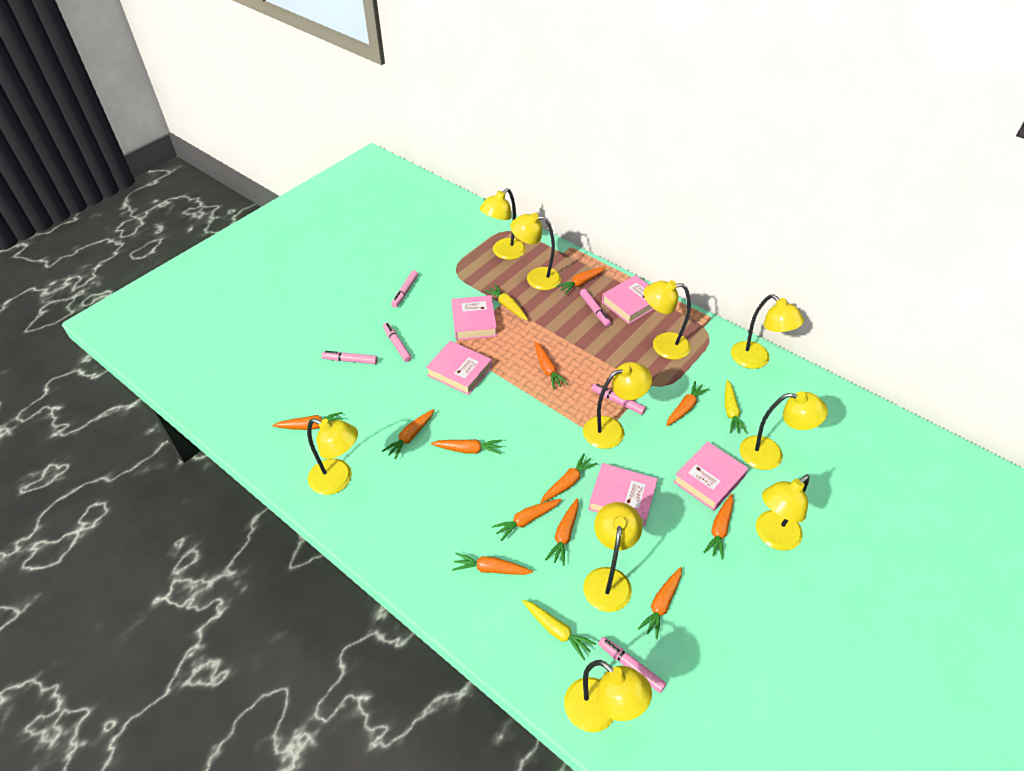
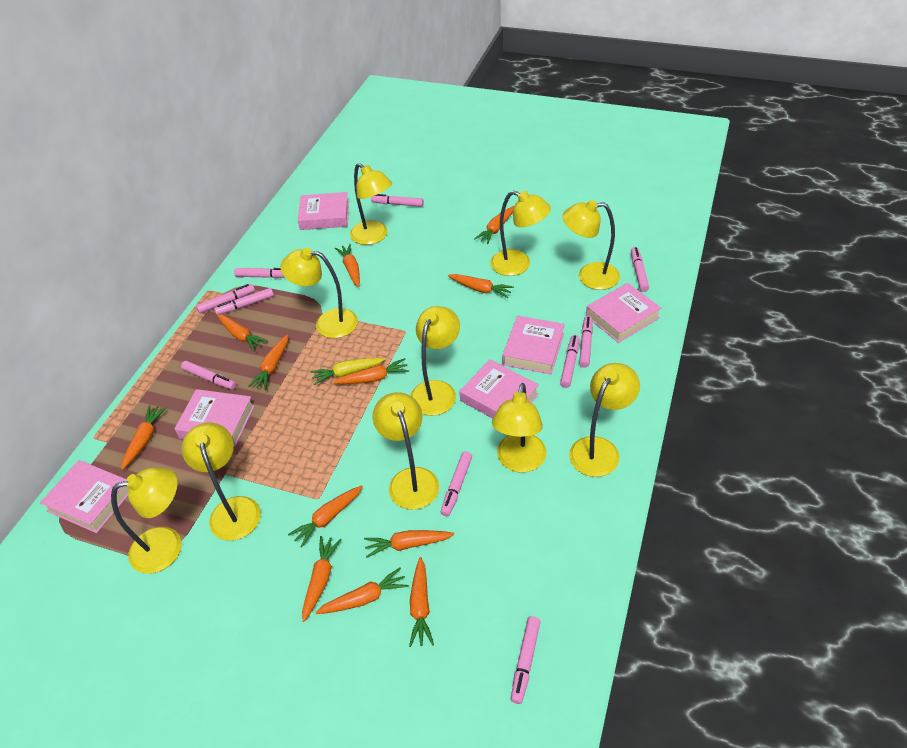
pink book: [426,341,492,395] [451,295,497,340] [588,463,658,527] [602,275,653,324] [673,441,748,511] = 5 -> [40,460,129,533] [175,389,255,446] [298,192,349,230] [460,360,539,419] [502,316,565,374] [586,283,661,343] = 6
pink marker: [322,351,378,364] [383,323,412,362] [391,270,418,308] [580,289,611,327] [591,384,646,415] [598,637,666,693] = 6 -> [181,361,236,390] [196,284,255,314] [214,288,274,315] [234,268,285,278] [371,194,424,207] [441,451,472,516] [511,616,540,704] [560,335,579,388] [579,316,593,368] [631,247,649,292] = 10
yellow carrot: [484,284,528,320] [522,600,596,660] [725,380,747,434] = 3 -> [310,358,385,385] = 1

